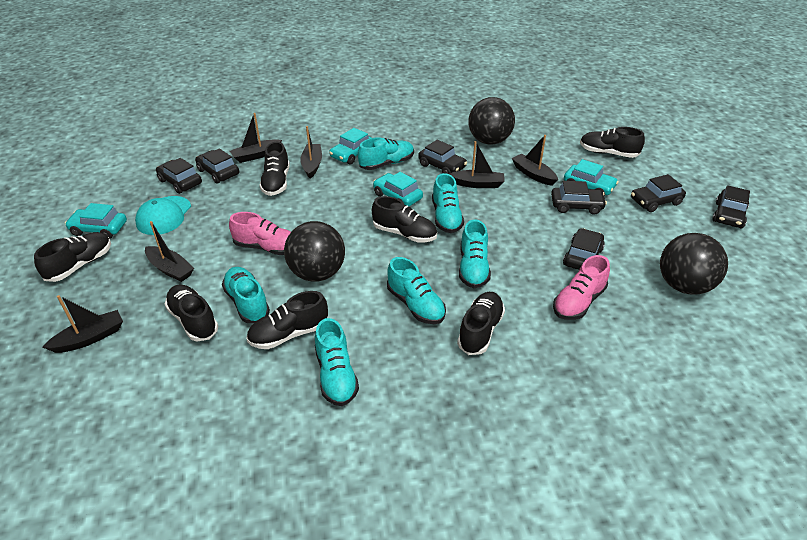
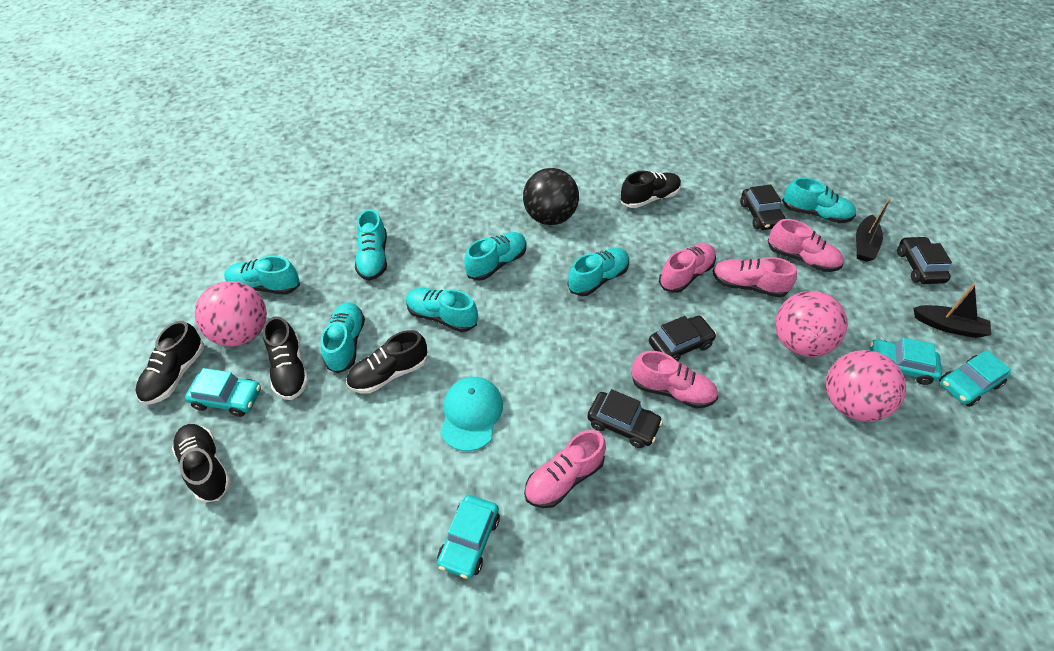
black ball: [284,221,345,282] [468,97,515,145] [660,233,728,295] = 3 -> [523,168,579,225] = 1
black boat: [43,295,123,353] [145,221,194,282] [230,113,282,163] [300,126,322,179] [450,141,505,188] [512,135,558,186] = 6 -> [856,198,891,262] [913,283,991,338] = 2
black car: [156,158,202,194] [195,148,239,184] [418,140,467,174] [551,181,607,215] [563,228,605,270] [631,174,686,212] [712,185,750,229] = 7 -> [587,389,663,448] [649,316,716,361] [740,185,785,230] [897,236,952,284] = 4
black shoe: [34,232,111,282] [165,285,219,341] [246,291,328,349] [259,141,290,196] [372,196,437,243] [457,292,505,355] [580,127,645,158] = 7 -> [136,321,204,405] [172,424,231,503] [263,316,309,400] [346,330,427,394] [620,171,681,208] = 5
pink ball: none = 0 -> [194,281,267,346] [775,291,848,357] [826,350,906,422] = 3
pink shoe: [229,212,291,255] [553,255,610,320] = 2 -> [524,430,606,508] [631,351,718,408] [659,243,716,293] [712,257,797,298] [768,219,844,272] = 5
turquoise shoe: [222,267,270,323] [315,318,359,406] [358,137,414,170] [387,257,446,324] [432,173,464,233] [459,219,491,288] = 6 -> [224,256,300,295] [321,302,365,373] [355,209,387,281] [406,288,478,332] [464,232,526,281] [567,248,629,296] [782,178,856,223] = 7

